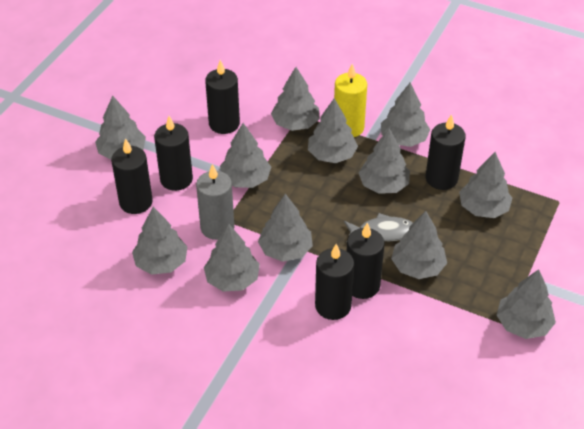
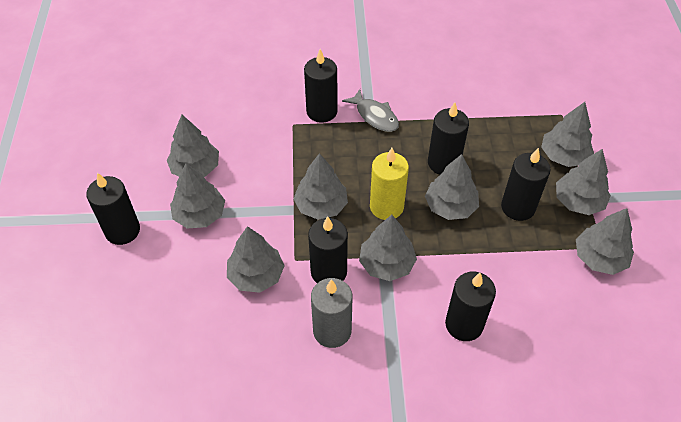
grey tree: [95,96,146,159] [132,207,188,275] [204,224,260,292] [220,123,271,188] [258,194,313,262] [271,67,320,131] [308,98,358,163] [359,129,410,194] [381,82,430,147] [391,211,447,279] [459,152,512,218] [497,269,556,339] = 12 -> [167,115,219,177] [170,163,225,229] [227,226,285,293] [294,153,348,220] [359,215,417,281] [425,154,479,220] [541,102,594,167] [556,149,611,215] [576,208,634,275] = 9

